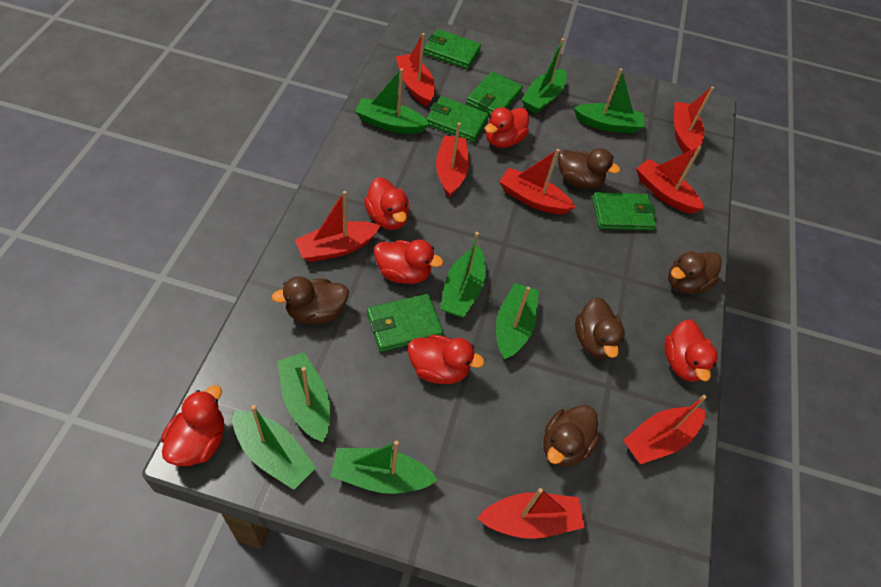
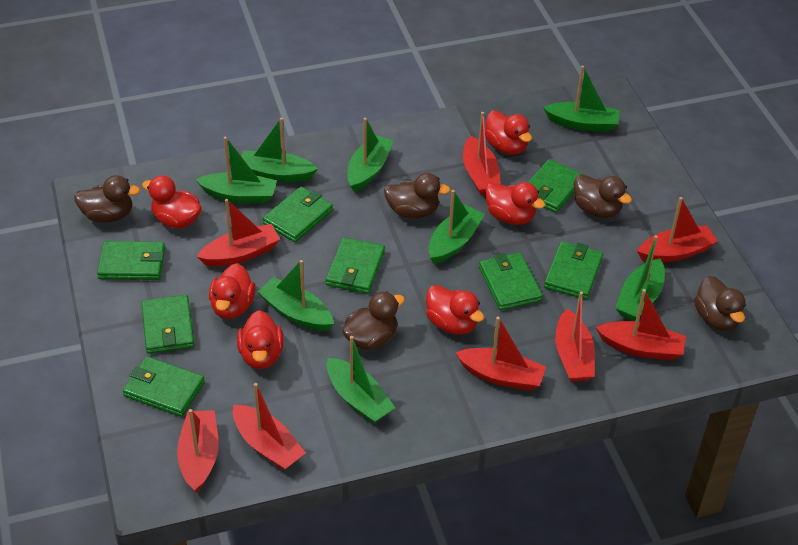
green wallet: [367,294,443,352] [424,29,481,69] [426,96,489,142] [467,71,523,115] [592,192,656,231] = 5 -> [97,241,165,280] [123,356,205,417] [142,295,194,354] [263,187,333,242] [326,237,385,294] [479,253,543,310] [528,159,583,213] [544,241,603,299] = 8

